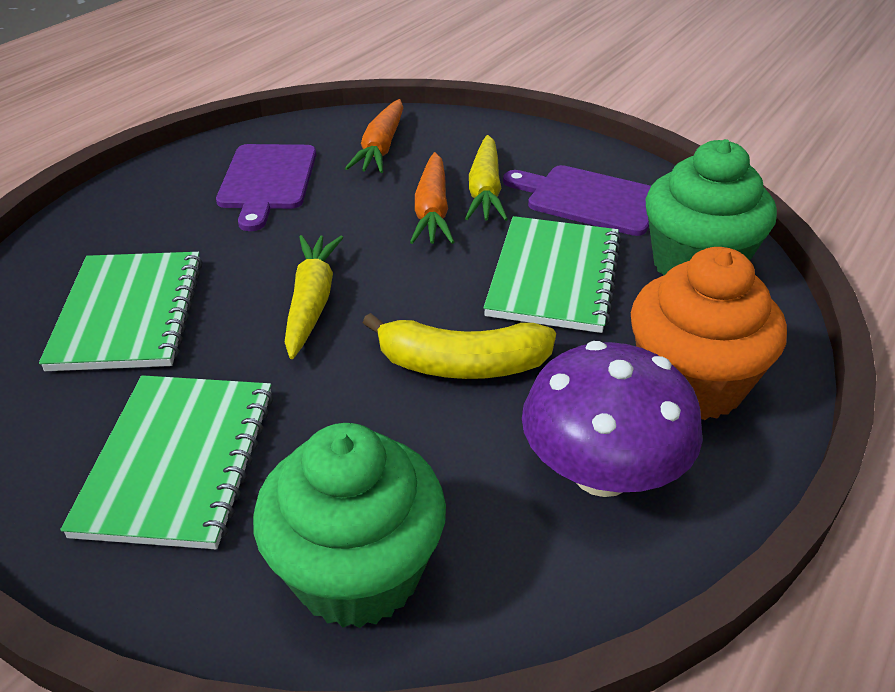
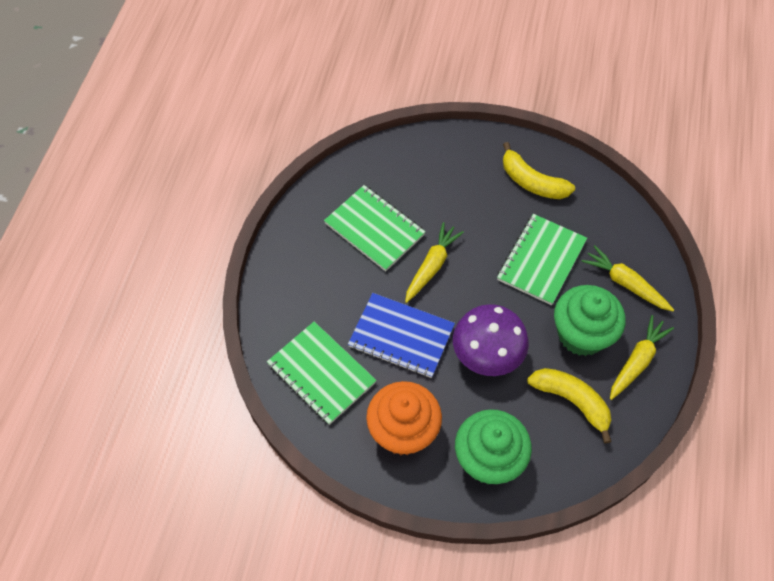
blue notebook: none = 0 -> [348,293,455,378] = 1
orange carrot: [345,99,404,173] [410,152,454,244] = 2 -> none = 0
purple cutting board: [216,144,316,231] [503,165,651,236] = 2 -> none = 0
yellow banana: [363,313,556,379] = 1 -> [503,142,575,199] [527,368,612,443] = 2
yellow carrot: [285,235,344,359] [465,135,508,221] = 2 -> [405,222,464,303] [581,245,674,311] [610,315,674,400] = 3

